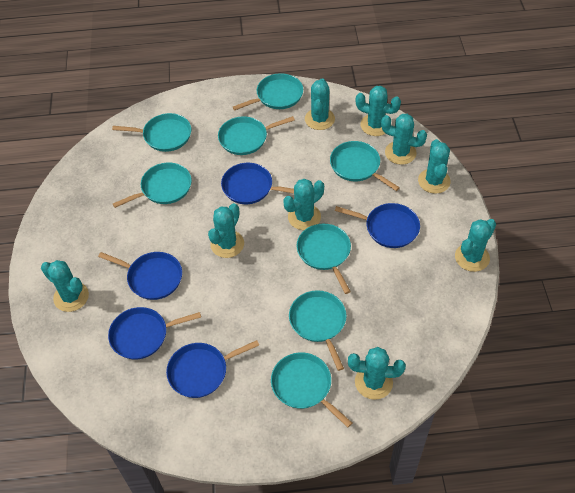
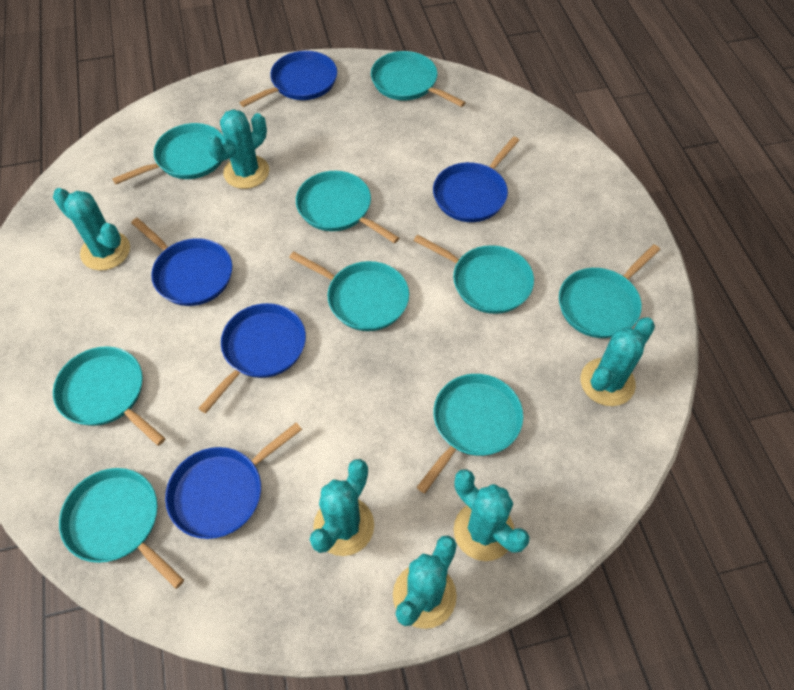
turquoise cactus: [41,260,89,312] [208,203,244,258] [283,179,324,230] [305,79,335,130] [348,347,406,400] [356,86,401,136] [381,114,427,165] [418,139,451,194] [455,219,496,272] = 9 -> [53,188,130,270] [206,109,269,189] [310,459,374,556] [393,536,457,629] [454,469,530,561] [581,317,655,406] = 6
turquoise pan: [112,113,191,152] [113,162,192,208] [218,116,295,155] [233,73,303,110] [271,352,352,427] [289,290,347,371] [297,224,351,294] [330,141,400,191] = 8 -> [53,346,165,446] [59,468,184,589] [112,123,225,184] [289,251,409,331] [296,171,399,243] [371,51,466,107] [414,235,534,314] [416,374,524,493] [559,244,660,338] = 9

